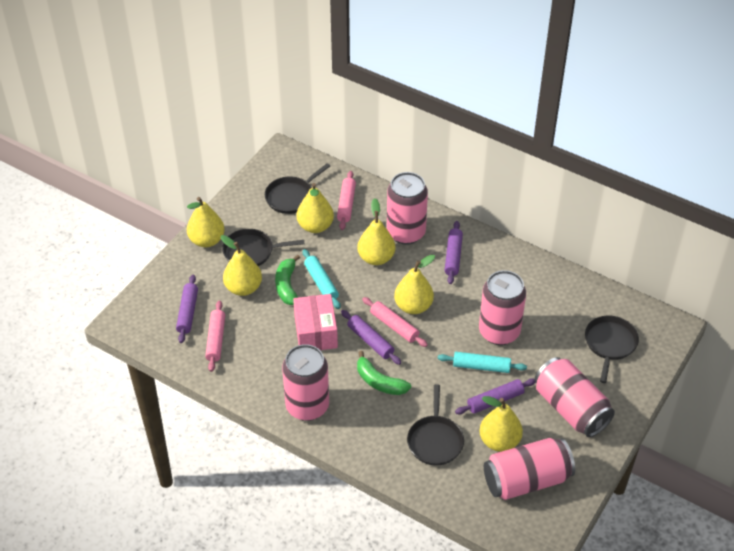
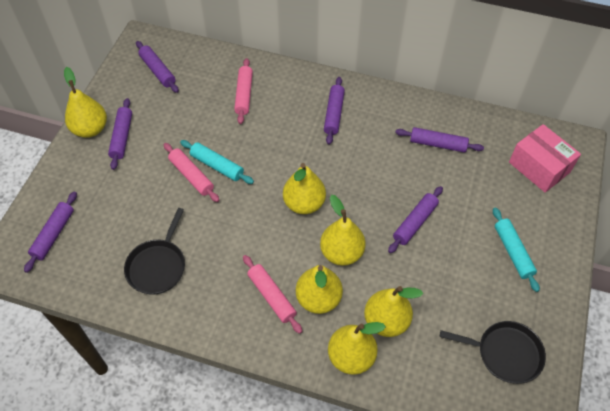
black pan: [222,229,304,266] [265,163,330,214] [407,384,464,466] [585,316,639,383] = 4 -> [124,208,185,295] [440,321,546,384] = 2
green banana: [275,254,300,305] [357,351,411,395] = 2 -> none = 0
pink can: [282,344,329,421] [387,172,428,245] [479,270,526,345] [484,438,575,500] [535,357,615,437] = 5 -> none = 0
purple rolling pin: [176,275,198,343] [341,310,401,365] [445,221,463,284] [455,378,536,414] = 4 -> [24,192,77,273] [108,98,132,170] [136,41,179,93] [324,77,345,145] [388,186,443,253] [395,127,484,153] = 6

